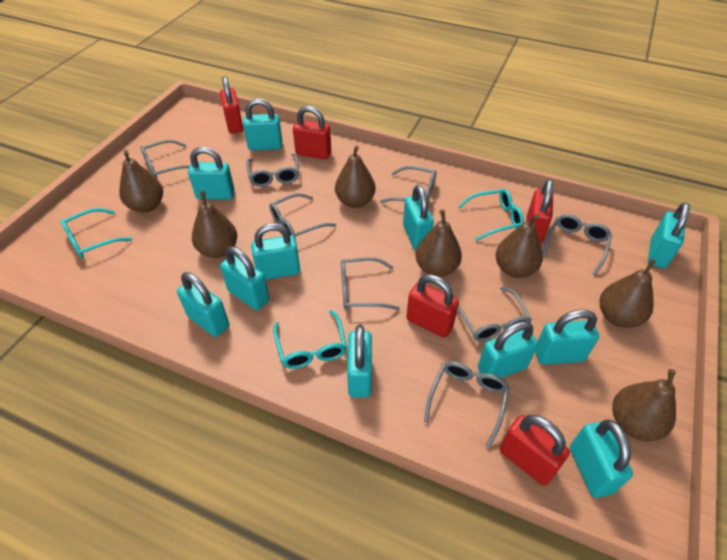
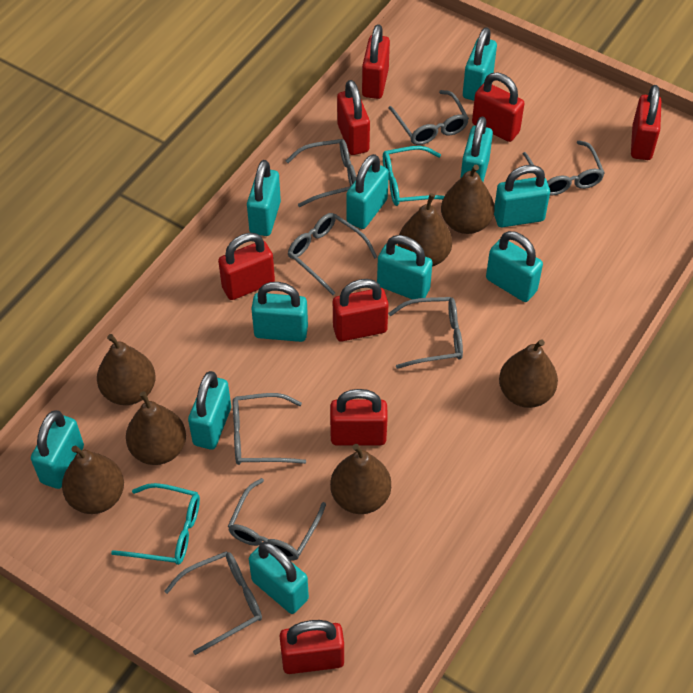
red padlock: [220,76,243,133] [293,106,331,159] [406,274,459,338] [500,415,570,485] [526,179,553,244] = 5 -> [218,233,275,300] [280,620,344,674] [330,389,388,445] [333,279,389,341] [337,80,370,155] [362,24,390,99] [472,73,525,142] [631,85,662,160] = 8
turquoise glasses: [60,208,132,258] [273,310,347,369] [458,189,524,241] = 3 -> [111,483,200,565] [383,146,444,206] = 2

